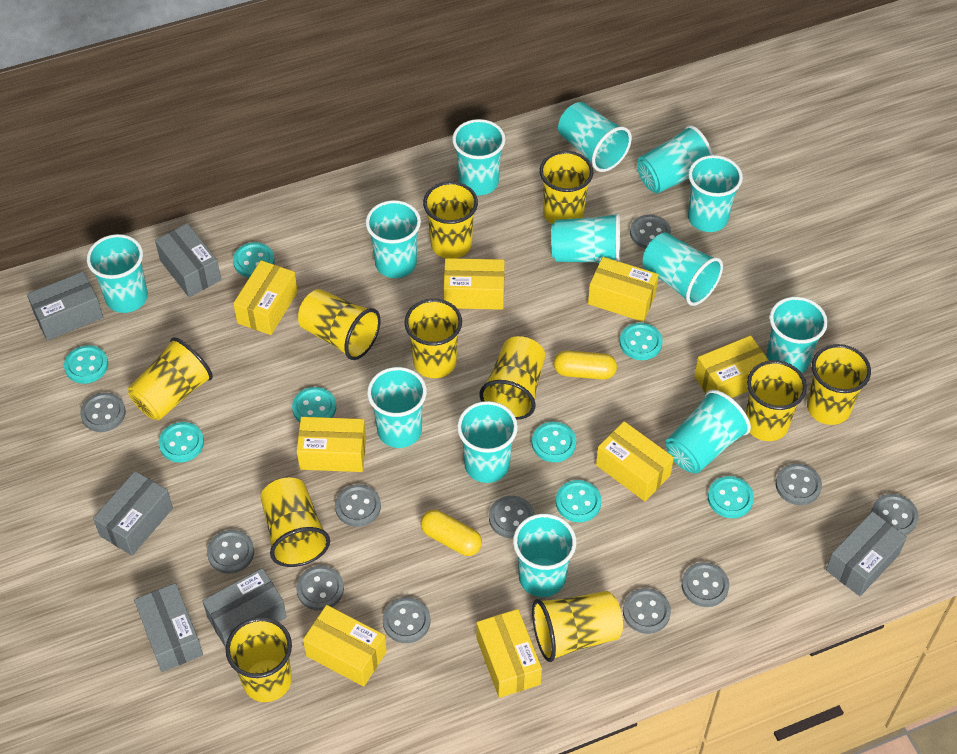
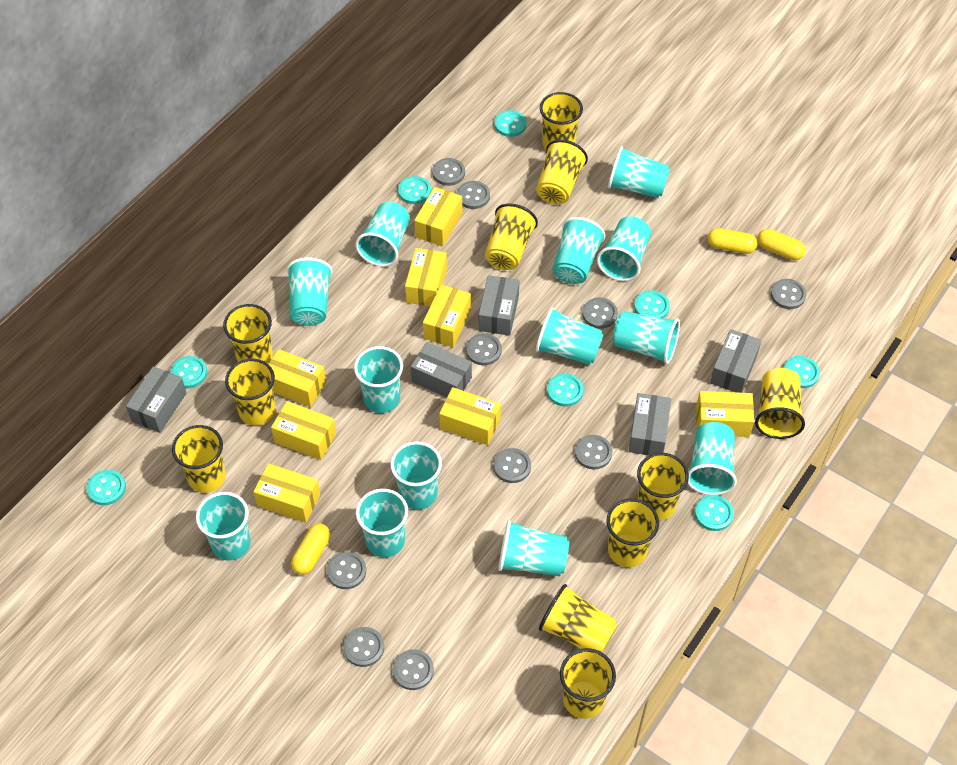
grey box: [27,272,103,341] [93,471,173,556] [134,583,203,672] [155,223,221,297] [202,568,287,648] [826,511,907,596] = 6 -> [126,366,187,433] [411,342,472,398] [479,275,519,336] [629,393,671,455] [710,329,762,393] = 5
grey button: [80,392,126,432] [207,530,254,574] [296,566,344,611] [335,484,381,527] [383,597,430,643] [489,496,535,538] [623,588,671,634] [630,215,671,249] [682,562,729,607] [776,463,822,505] [871,494,919,535] = 11 -> [327,551,366,589] [343,627,384,667] [393,649,434,690] [432,158,465,186] [457,181,490,209] [466,333,502,365] [493,448,531,483] [575,435,612,469] [582,297,618,329] [771,279,806,309] = 10
yellow capsule: [420,510,482,556] [554,351,617,380] = 2 -> [291,523,331,575] [708,228,758,254] [757,229,805,260] = 3

